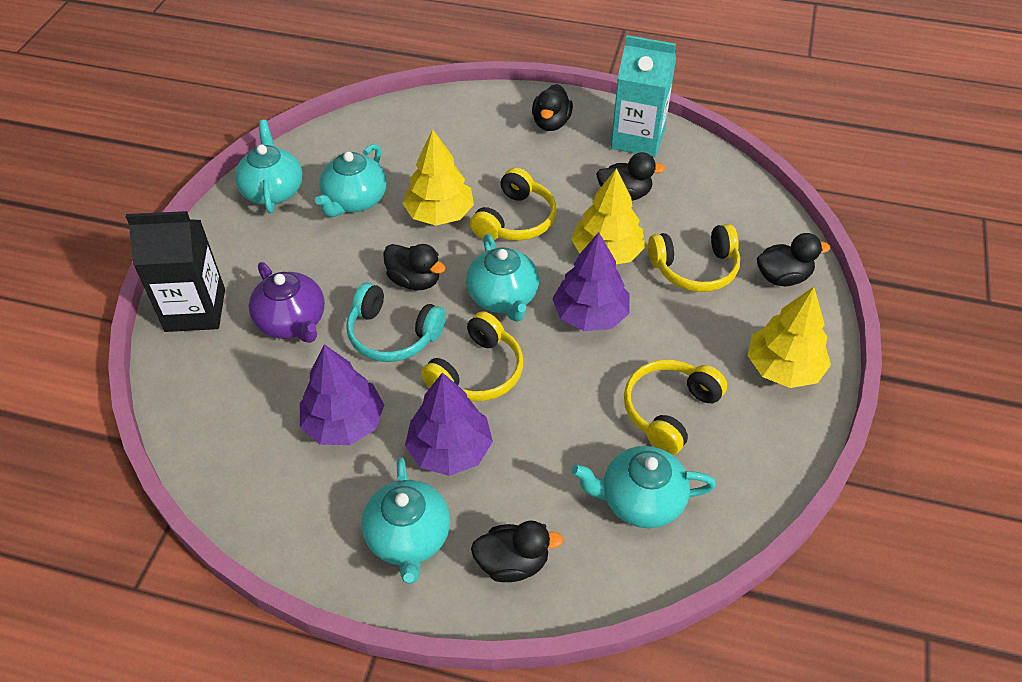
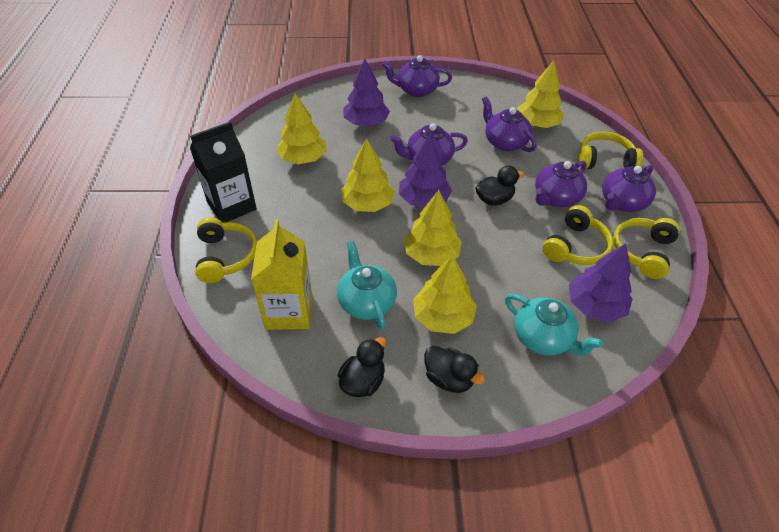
black duck: [383,244,446,290] [471,521,564,582] [532,84,573,131] [596,152,665,201] [757,233,830,286] = 5 -> [338,337,386,397] [424,346,485,393] [475,165,524,205] = 3
purple teapot: [249,262,325,343] = 1 -> [382,55,452,97] [390,123,468,166] [482,97,537,152] [535,161,587,207] [602,165,656,212] = 5
turquoise carton: [611,35,676,157] = 1 -> none = 0
turquoise headphones: [346,282,446,362] = 1 -> none = 0
turquoise teapot: [235,120,303,213] [315,144,387,217] [362,457,450,584] [466,234,539,322] [572,446,716,528] = 5 -> [337,241,397,330] [505,294,603,356] = 2
yellow carton: none = 0 -> [251,219,312,330] = 1
yellow tree: [402,129,474,226] [571,168,645,264] [747,287,831,388] = 3 -> [276,94,326,164] [341,139,395,212] [404,190,462,266] [413,255,477,334] [517,60,564,128] = 5

